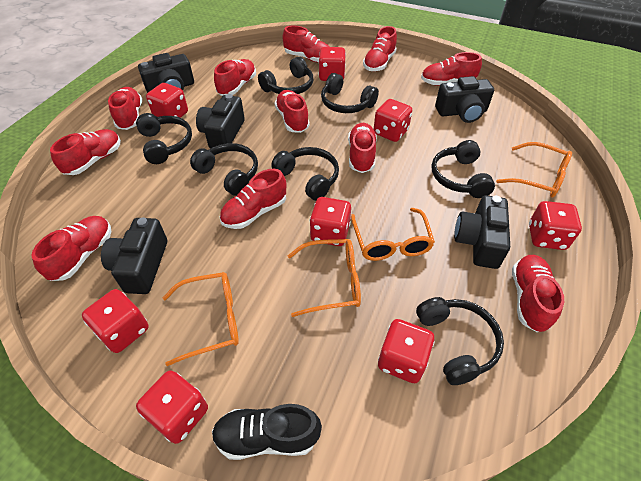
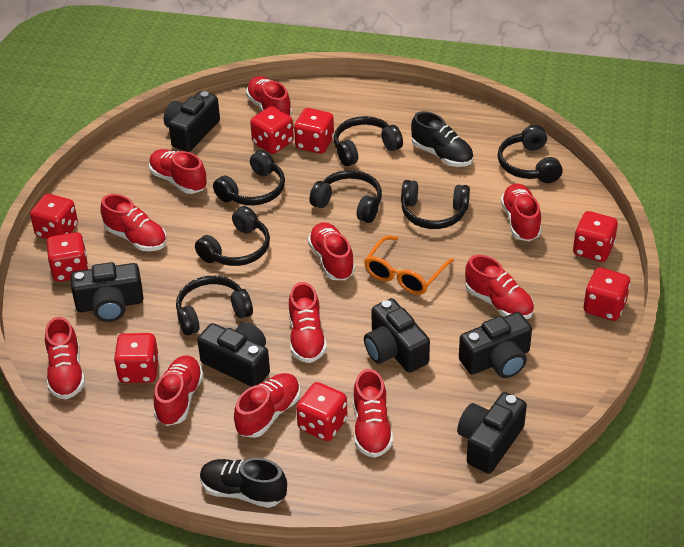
black camera: [101,217,167,294] [138,53,194,93] [196,94,245,149] [435,76,494,123] [454,195,510,269] = 5 -> [71,262,144,322] [164,91,220,152] [197,322,270,387] [364,298,430,373] [457,392,527,474] [459,312,532,378] = 6
black shoe: [212,404,322,460] = 1 -> [200,458,287,508] [411,111,473,167] = 2
orange glasses: [162,272,239,366] [287,239,361,317] [351,208,435,261] [496,142,572,198] = 4 -> [364,236,454,295] = 1

